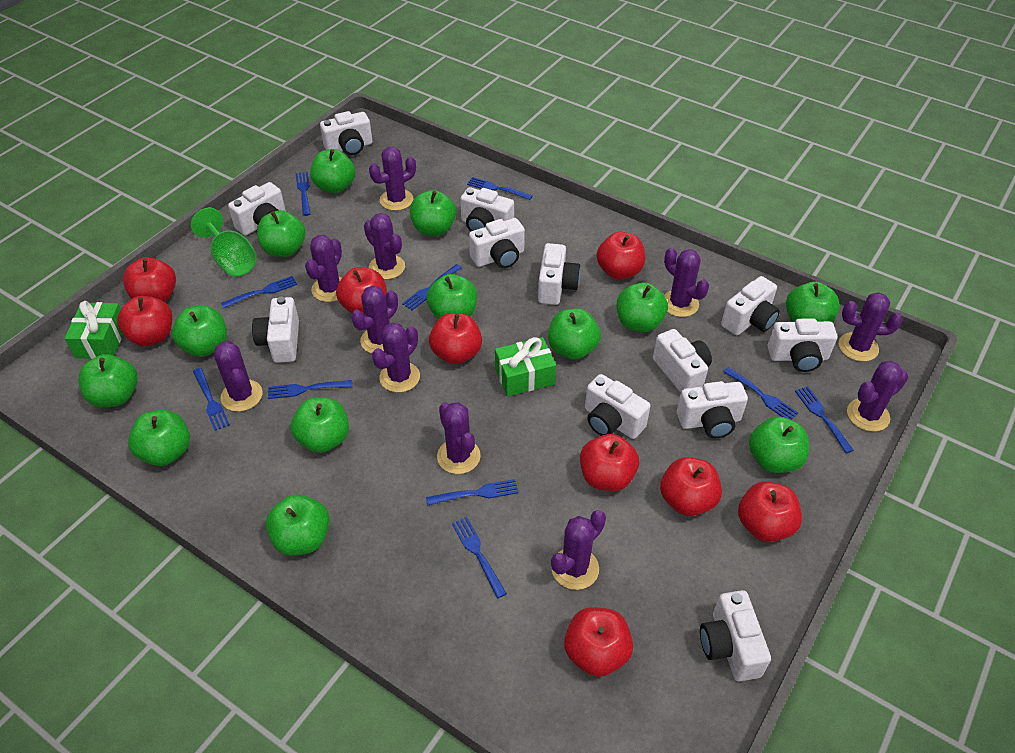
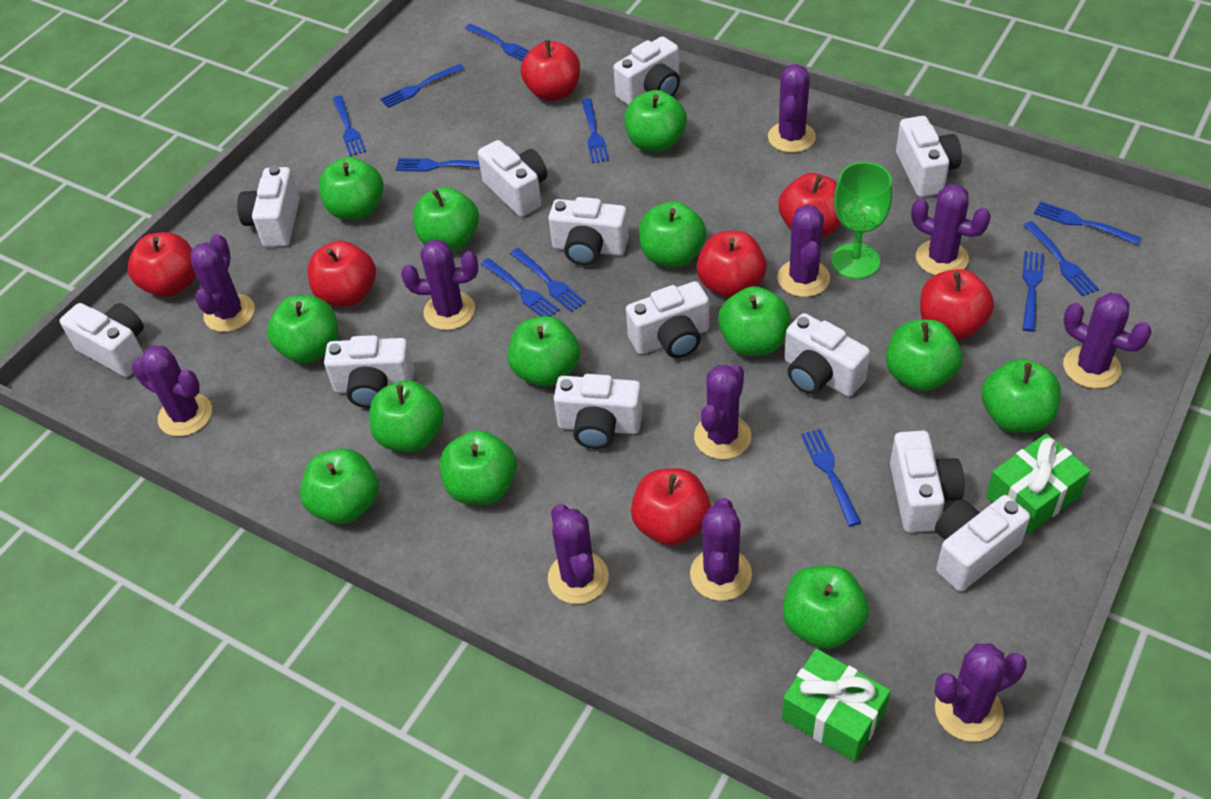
blue fork: [193,368,230,431] [221,276,297,308] [268,380,352,399] [296,172,310,216] [402,264,462,310] [426,479,518,506] [452,517,507,598] [467,177,533,200] [723,367,798,420] [795,386,854,453] = 10 -> [332,95,366,156] [380,64,465,108] [395,158,480,172] [465,24,529,62] [481,258,560,317] [510,248,586,312] [581,98,609,163] [801,429,861,526] [1022,251,1044,332] [1023,221,1099,296] [1034,201,1141,245] = 11
red apple: [117,296,172,346] [123,257,176,302] [336,267,387,315] [429,313,482,364] [564,607,633,677] [580,434,639,491] [597,232,645,279] [660,457,722,516] [738,481,802,542] = 9 -> [128,232,196,297] [307,240,376,306] [521,40,580,101] [631,468,711,546] [697,231,767,298] [779,173,841,237] [920,269,994,339] = 7

